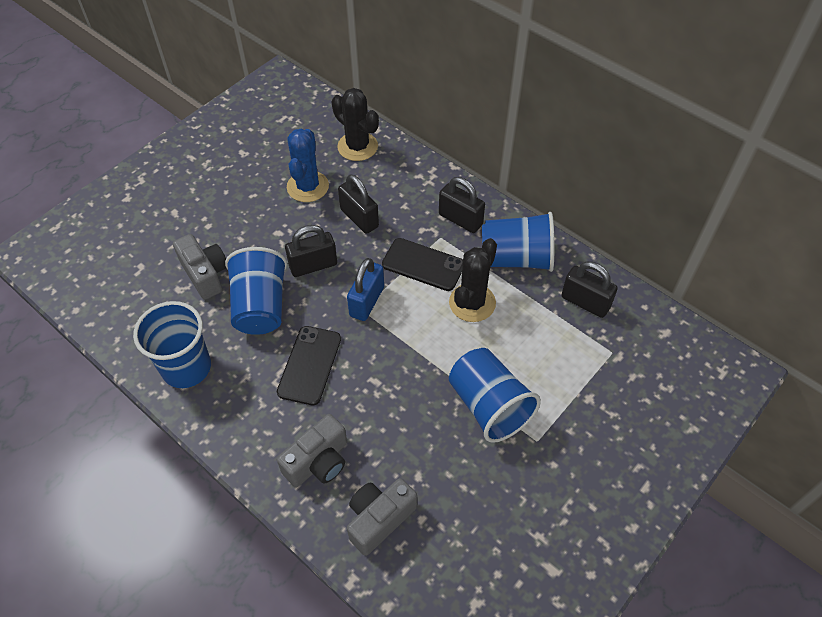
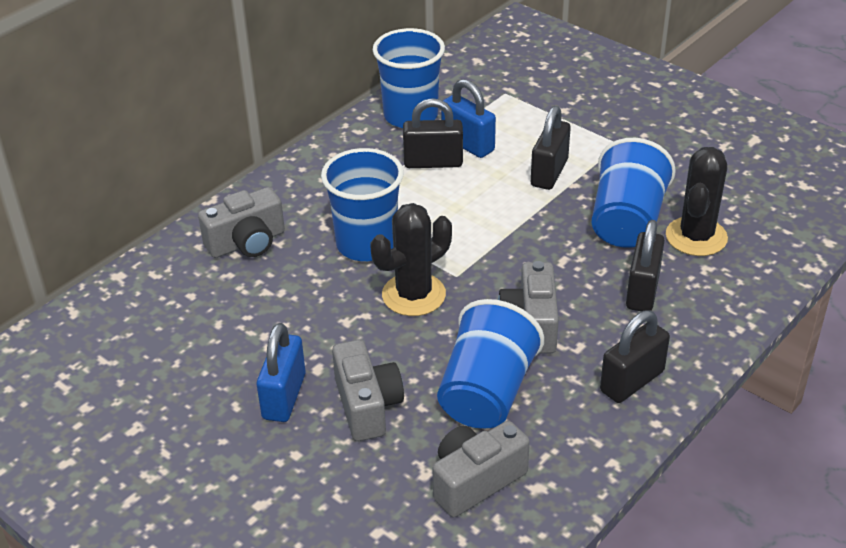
black phone: [277,326,341,406] [382,238,463,291] = 2 -> none = 0
blue cactus: [287,128,329,202] = 1 -> none = 0
blue padlock: [347,258,384,321] = 1 -> [257,323,306,422] [441,79,496,158] = 2
grey camera: [173,234,226,300] [277,414,347,487] [347,478,417,556] = 3 -> [198,187,285,258] [332,340,404,441] [432,421,530,517] [498,261,559,354] = 4

